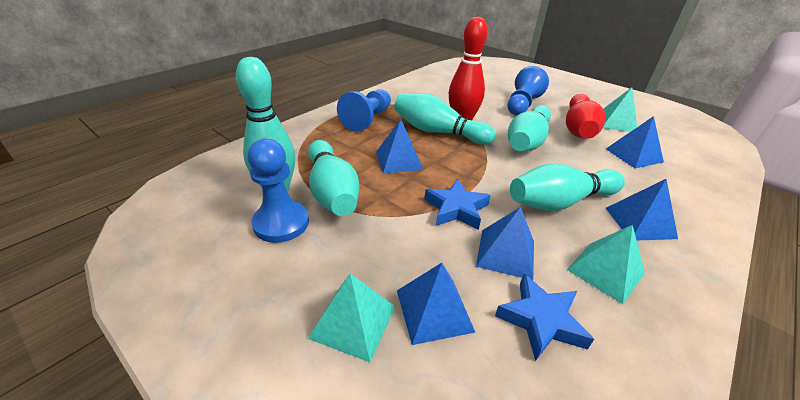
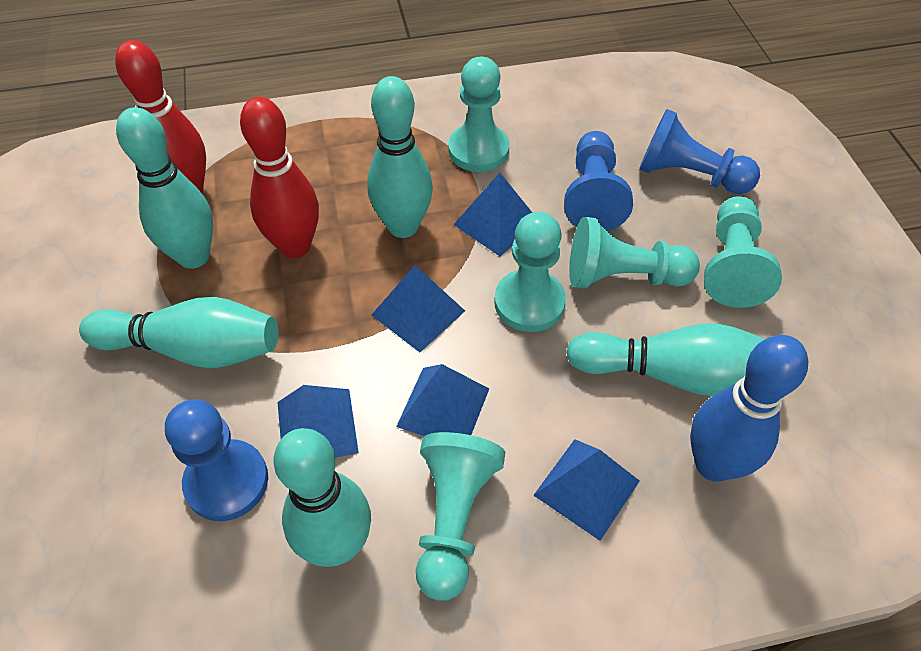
blue bowling pin: none = 0 -> [690,335,808,482] = 1
blue star: [424,179,491,230] [495,274,594,361] = 2 -> none = 0
turquoise pawn: none = 0 -> [416,432,505,601] [448,57,509,172] [494,212,566,332] [569,217,700,289] [704,196,782,308] = 5
turquoise pyramid: [308,274,396,362] [567,225,645,304] [603,87,637,132] = 3 -> none = 0

